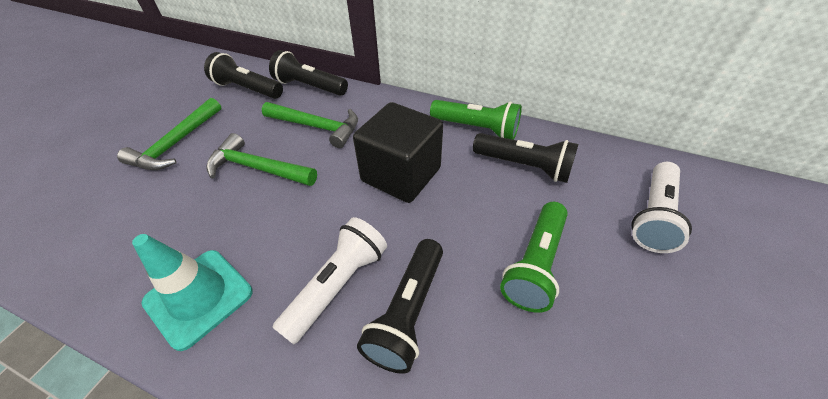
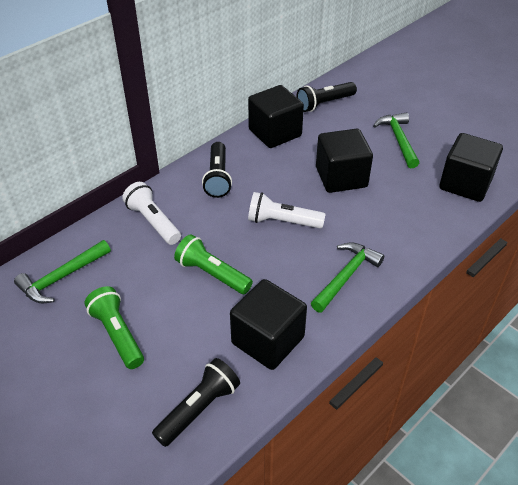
black cube: [353,102,443,203] = 1 -> [230,279,307,370] [248,85,304,148] [316,129,373,193] [439,133,503,202] = 4
black flashlight: [204,52,283,99] [269,50,348,96] [357,239,443,374] [473,133,578,183] = 4 -> [152,358,240,447] [202,142,232,198] [296,82,357,112] = 3
turquoise traffic cone: [132,234,253,351] = 1 -> none = 0

